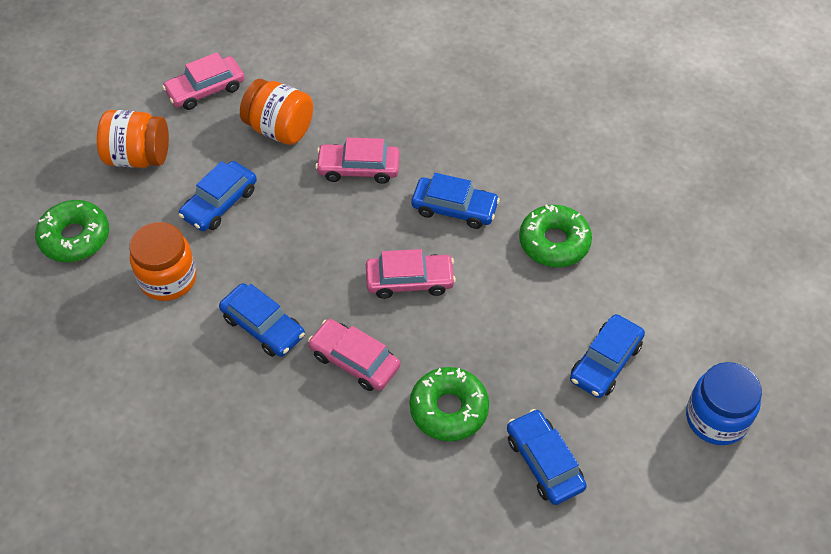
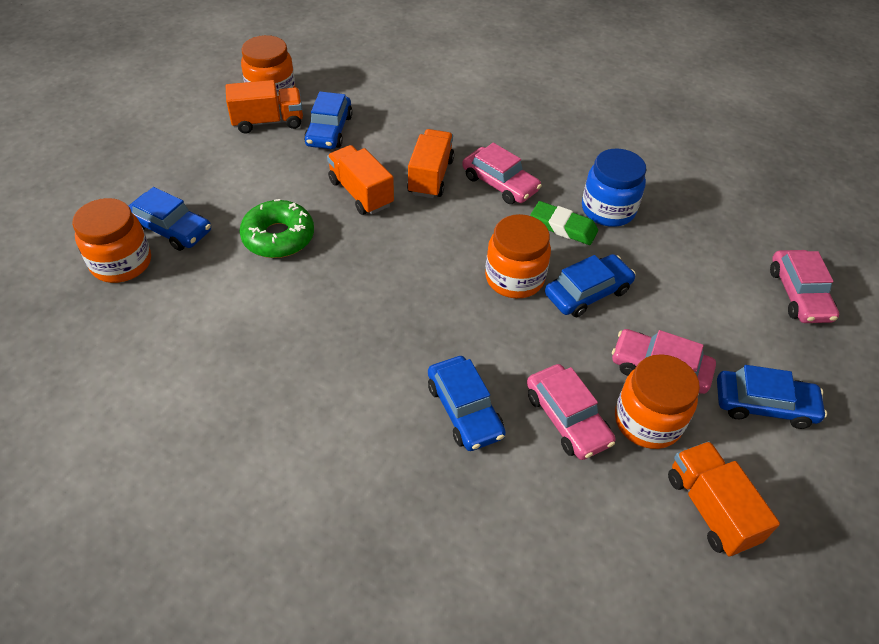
green donut: [35,200,109,262] [410,367,489,441] [519,204,592,267] = 3 -> [240,199,314,258] = 1
green eraser: none = 0 -> [530,201,598,245] = 1
orange jar: [97,110,169,168] [129,222,197,301] [240,79,313,145] = 3 -> [72,198,151,283] [241,35,296,104] [485,214,551,298] [615,354,700,449] = 4
orange truck: none = 0 -> [226,80,303,133] [327,145,394,215] [407,129,454,198] [668,441,780,556] = 4

